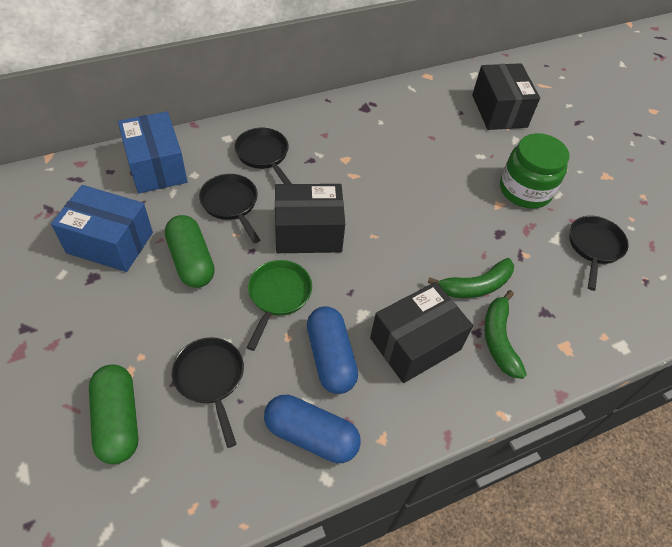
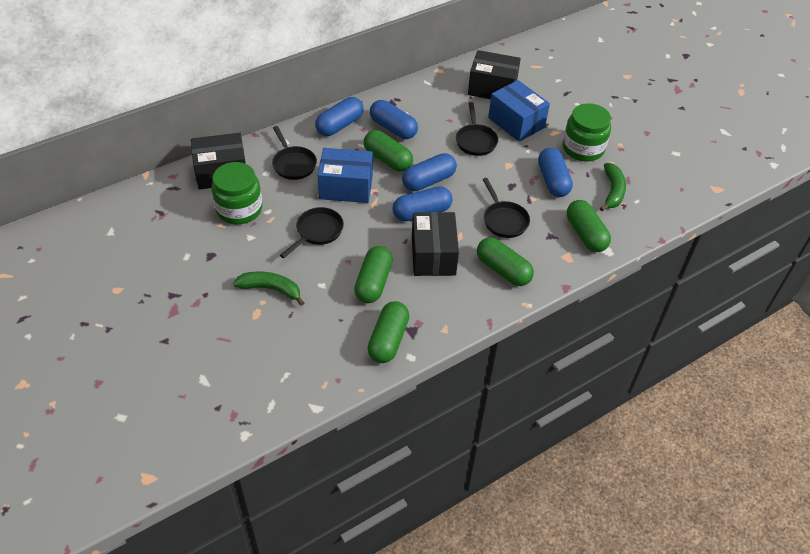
blue capsule: [264,395,361,463] [307,306,358,394] = 2 -> [315,97,363,136] [370,100,418,139] [393,186,452,221] [402,153,457,191] [538,148,573,197] = 5
green capsule: [89,365,138,464] [165,215,215,288] = 2 -> [354,246,393,303] [364,130,413,172] [367,301,409,363] [477,237,534,286] [567,200,611,252] = 5
green jar: [500,133,569,209] = 1 -> [211,162,262,225] [563,103,611,161] = 2
green pan: [247,260,312,351] = 1 -> none = 0

